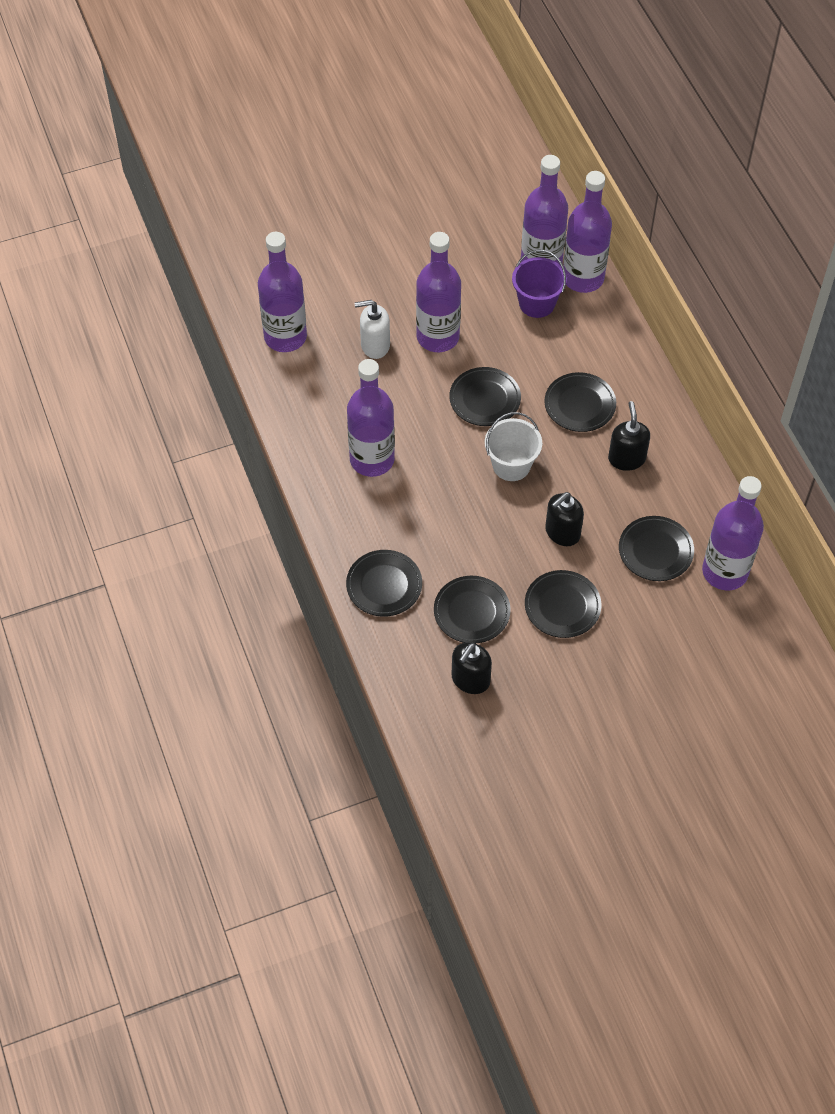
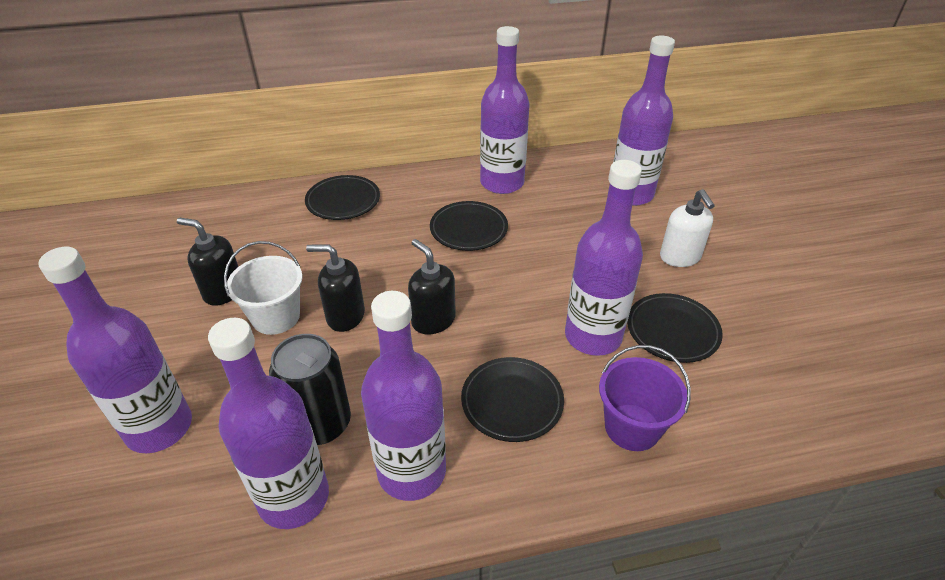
black can: none = 0 -> [269,334,351,445] = 1
black plate: [346,550,422,617] [434,576,511,643] [449,367,521,426] [525,570,601,638] [545,372,616,432] [619,516,694,581] = 6 -> [305,175,380,220] [430,201,508,251] [461,357,564,442] [627,293,723,363] = 4

